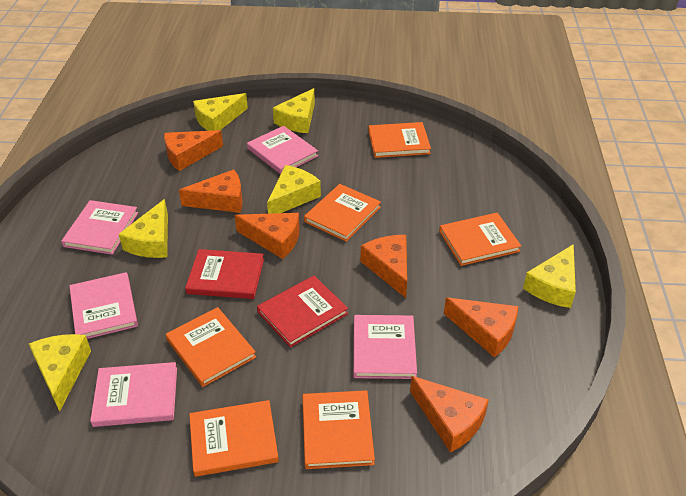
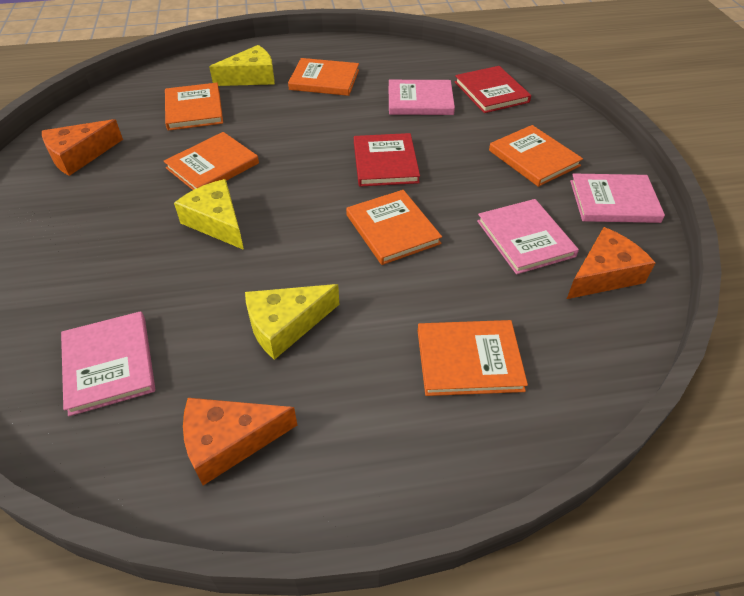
orange cheese: [164,130,223,171] [179,169,243,213] [235,213,300,259] [360,235,407,298] [410,376,489,453] [444,297,518,358] = 6 -> [42,119,123,176] [183,398,297,485] [567,227,655,299] = 3
pink book: [61,200,138,255] [69,272,138,339] [90,362,177,427] [247,126,318,174] [353,315,417,379] = 5 -> [61,311,155,416] [389,80,455,115] [477,199,579,274] [570,173,665,223] = 4
yellow cheese: [29,334,91,412] [119,199,168,258] [193,93,248,131] [267,165,321,214] [273,88,315,133] [523,244,576,308] = 6 -> [174,179,244,250] [209,45,275,86] [245,284,339,360] = 3

